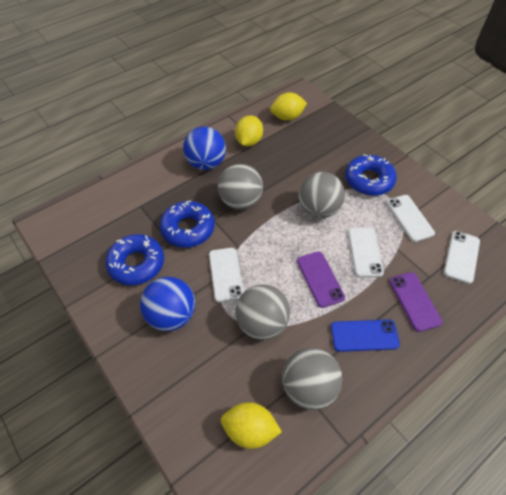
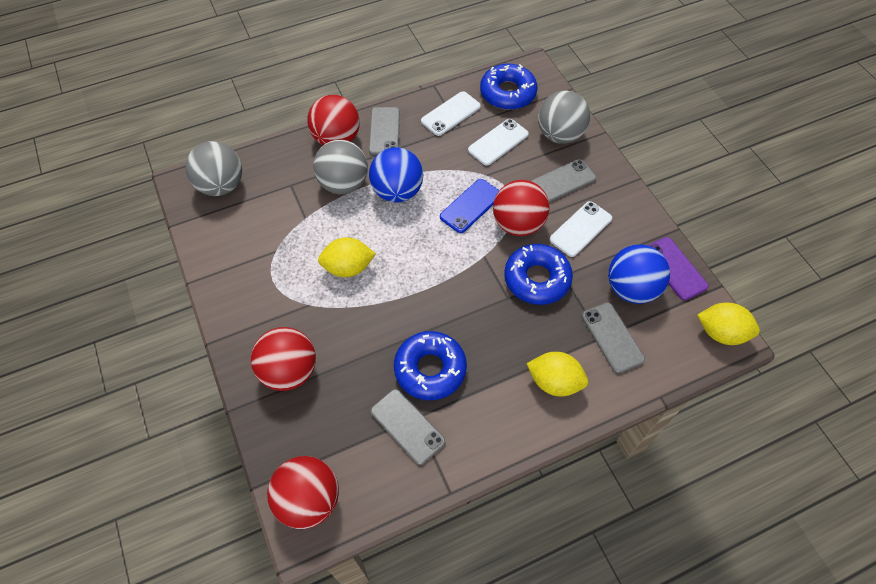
grey ball: [218,164,263,210] [235,284,290,340] [282,348,342,410] [299,172,345,218] = 4 -> [185,141,242,196] [313,140,368,194] [538,91,590,144] = 3
grey phone: none = 0 -> [369,107,400,155] [371,389,446,465] [531,159,596,203] [582,303,645,374] = 4
purple phone: [297,251,345,308] [389,272,442,332] = 2 -> [648,237,709,300] = 1
red ball: none = 0 -> [251,327,316,391] [267,456,339,529] [307,95,360,145] [493,180,550,236] = 4
white phone: [209,248,244,303] [348,227,384,277] [386,195,435,242] [444,231,480,284] = 4 -> [421,91,481,136] [468,119,529,166] [550,201,612,257] = 3

